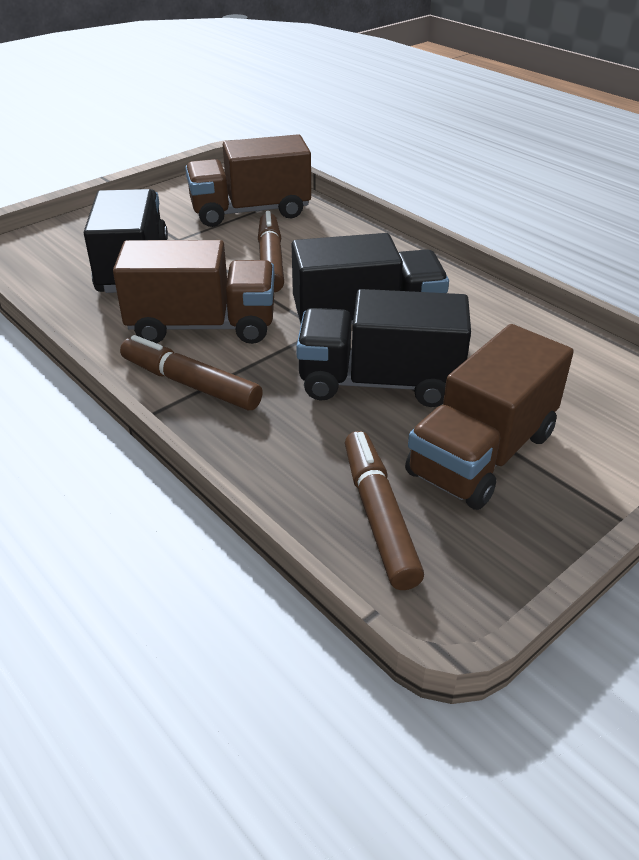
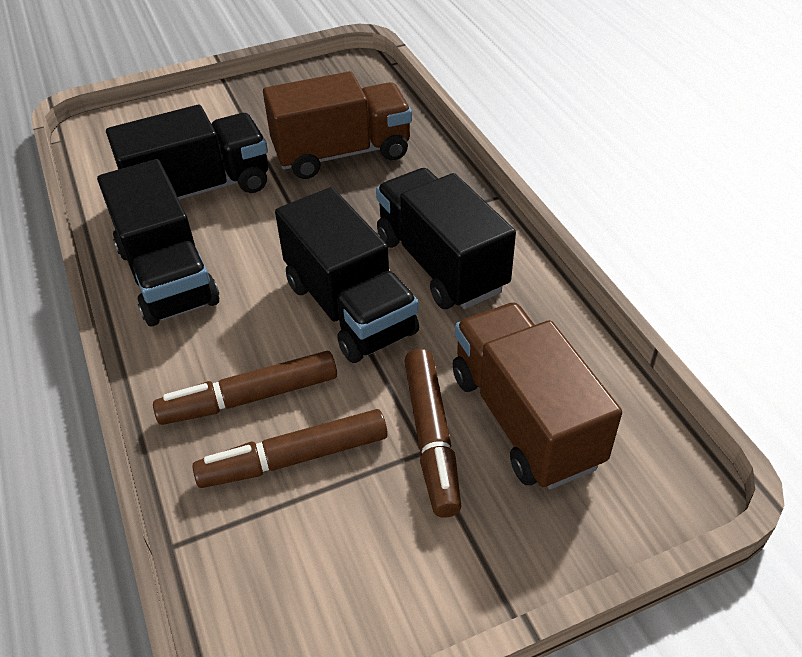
black truck: [84,189,168,293] [292,233,449,324] [296,289,471,407] = 3 -> [97,159,219,326] [106,105,268,200] [275,187,419,363] [376,168,516,309] = 4
brown truck: [113,240,275,344] [185,134,311,227] [405,324,574,510] = 3 -> [263,71,412,179] [453,302,622,490] = 2

